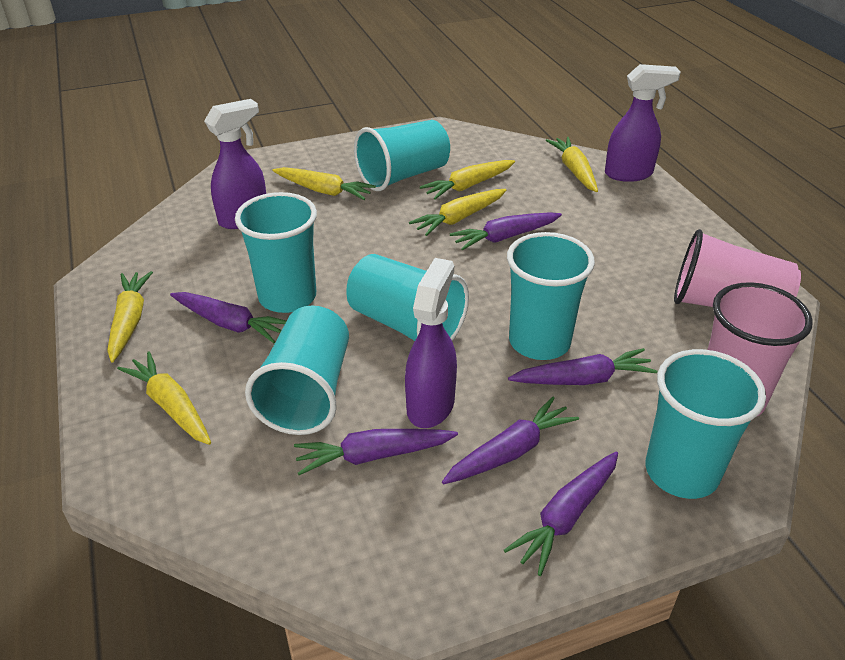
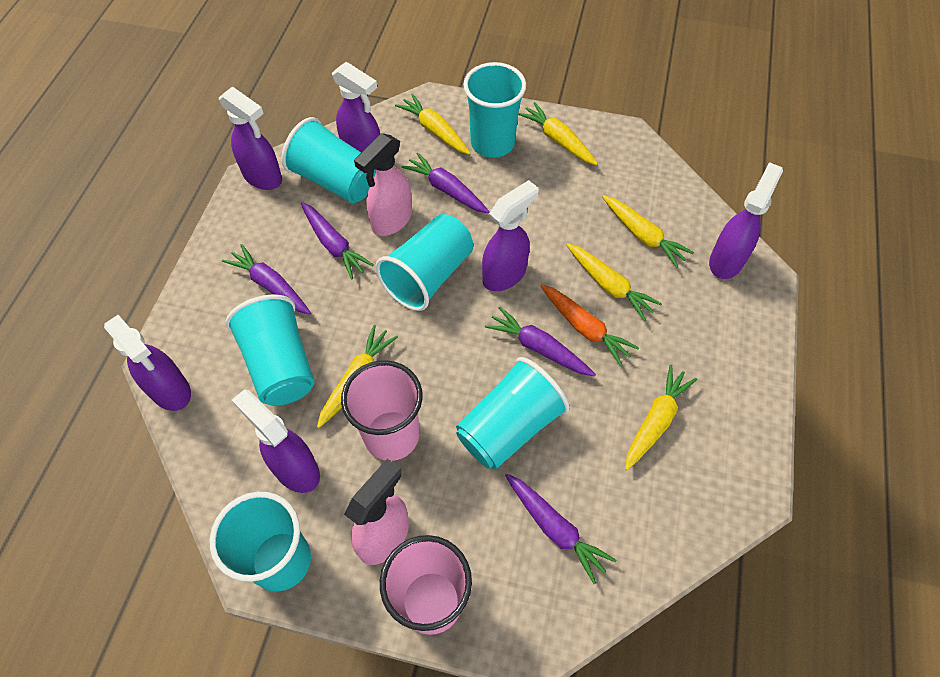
orange carrot: none = 0 -> [540,284,639,366] = 1
pink spray bottle: none = 0 -> [344,458,409,565] [354,133,412,236] = 2
purple carrot: [170,292,286,343] [294,429,458,475] [442,397,579,484] [450,212,562,250] [504,451,618,576] [508,348,657,385] = 6 -> [222,244,311,315] [301,202,374,279] [401,152,490,213] [485,307,596,376] [505,474,616,584] = 5
purple spray bottle: [204,99,266,229] [405,258,457,428] [605,64,681,182] = 3 -> [104,315,191,411] [219,86,282,190] [232,389,320,493] [332,62,380,152] [482,180,539,291] [709,162,783,279] = 6

